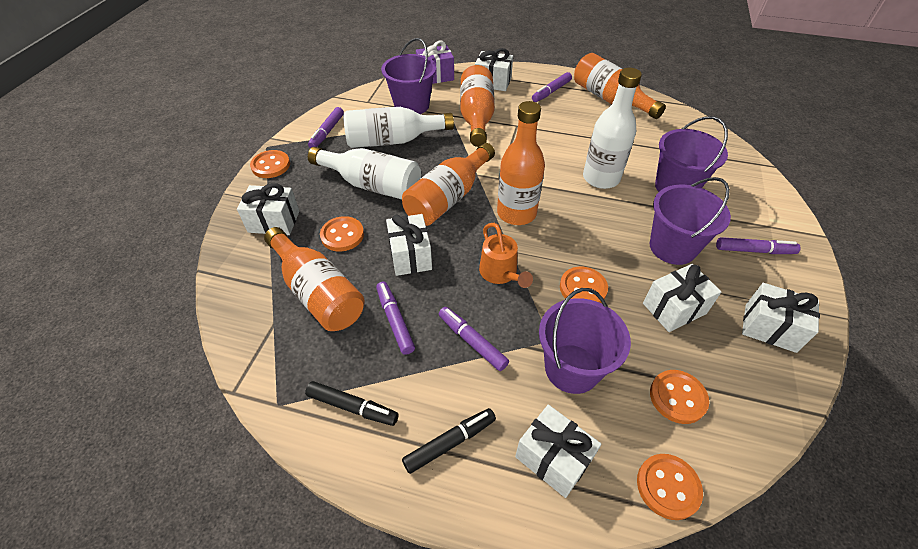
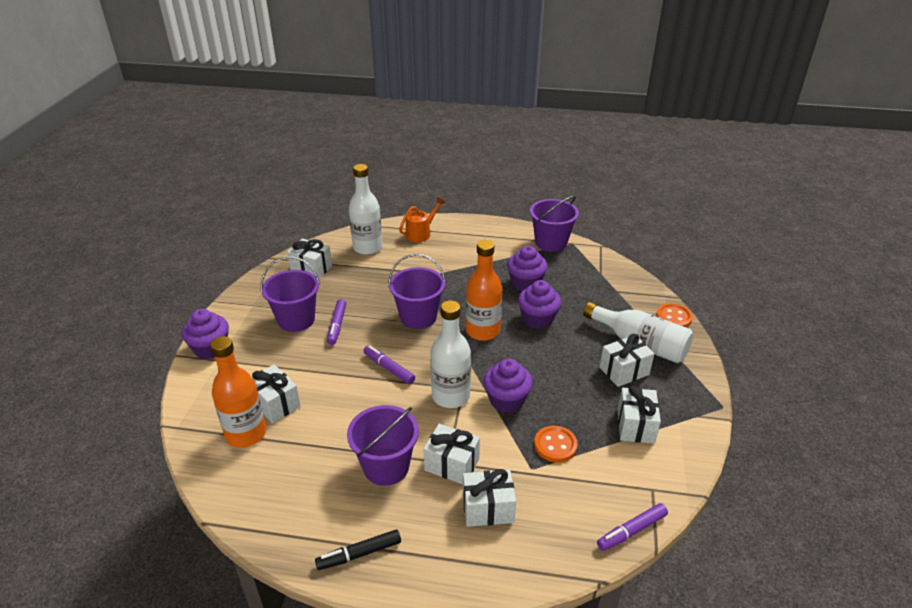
black marker: [305,381,398,426] [402,408,496,474] = 2 -> [315,529,401,570] = 1
orange bottle: [264,227,365,331] [402,143,495,226] [460,65,495,147] [497,101,545,225] [574,53,666,119] = 5 -> [210,336,266,448] [466,240,502,341] = 2
orange button: [250,150,290,178] [320,216,364,252] [560,267,608,303] [637,454,703,520] [650,370,709,424] = 5 -> [534,426,578,463] [656,303,693,327] = 2
purple cupcake: none = 0 -> [182,309,229,359] [483,359,533,413] [507,246,548,291] [518,280,561,329] = 4
purple gift: [416,41,454,84] = 1 -> none = 0
purple marker: [308,107,344,148] [376,282,415,355] [439,307,509,371] [532,72,572,102] [716,237,801,254] = 5 -> [327,299,346,345] [364,345,415,384] [597,503,668,551] = 3

